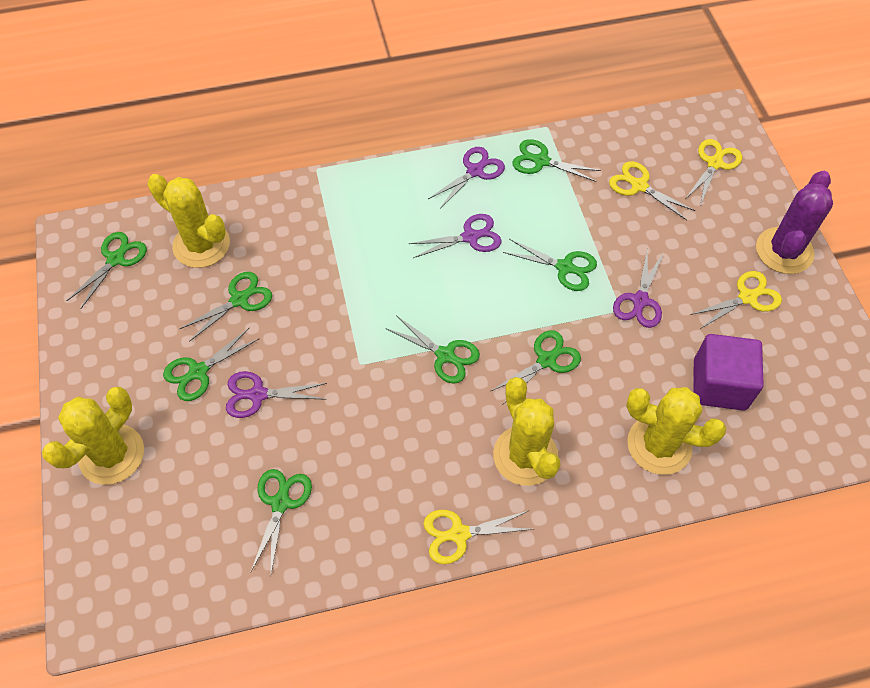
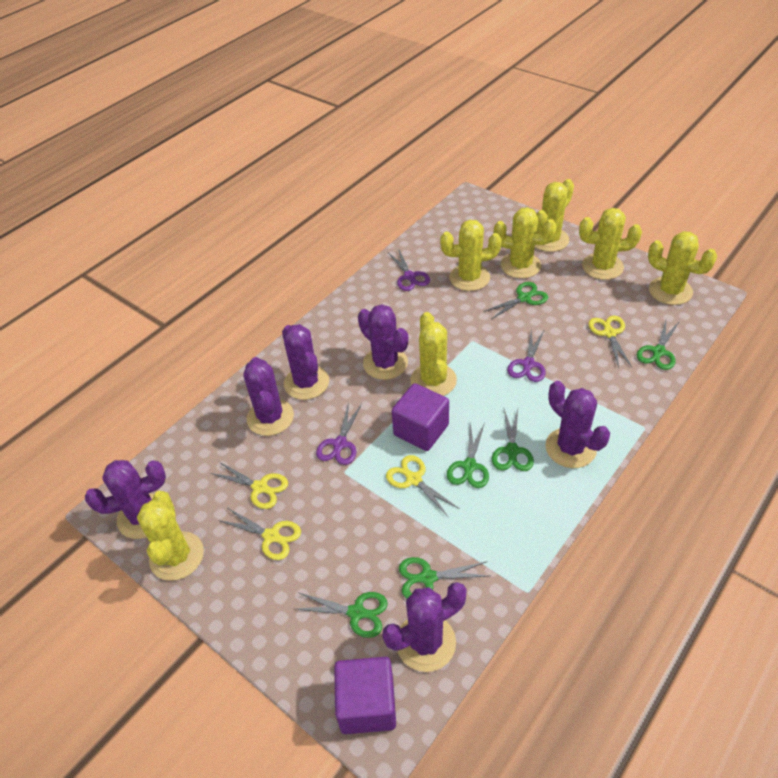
green scissors: [67,232,147,309] [163,328,259,401] [180,272,272,342] [251,469,312,573] [386,315,480,384] [491,330,581,404] [503,239,597,291] [512,139,601,182] = 8 -> [296,592,388,638] [399,557,489,598] [447,422,489,488] [483,282,548,319] [492,409,534,471] [637,320,679,370] = 6
purple cactus: [756,171,833,274] = 1 -> [85,460,166,539] [243,357,294,436] [282,324,329,400] [358,304,408,380] [382,582,467,672] [545,381,610,468] = 6
purple cube: [693,334,764,411] = 1 -> [334,657,396,734] [392,383,449,451] = 2
purple scissors: [226,371,327,418] [409,214,502,258] [428,147,505,209] [613,250,663,328] = 4 -> [316,402,362,465] [389,248,430,291] [507,329,546,382] = 3
yellow cactus: [42,387,144,485] [148,174,230,268] [493,377,561,486] [626,387,726,475] = 4 -> [137,491,204,581] [411,312,457,396] [440,220,502,291] [494,207,557,279] [535,179,574,252] [579,208,642,280] [648,231,717,305] = 7

